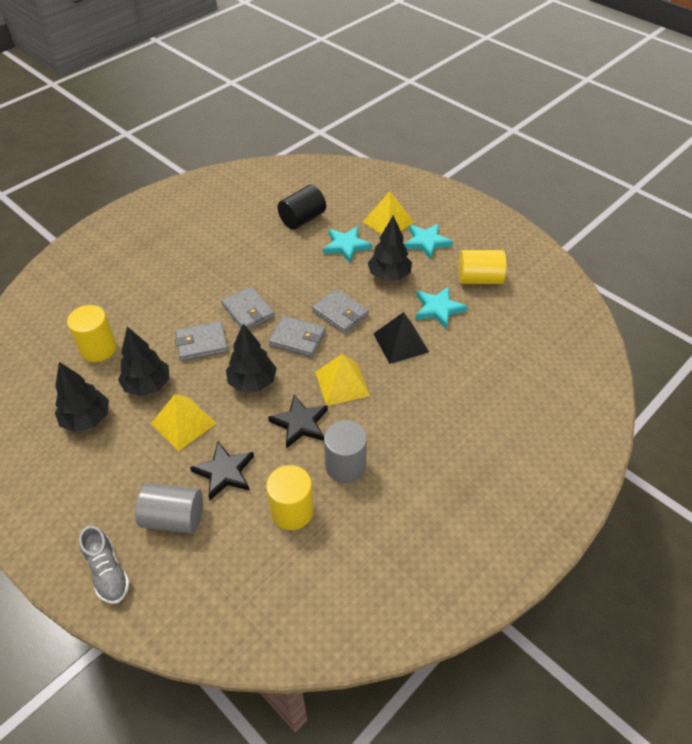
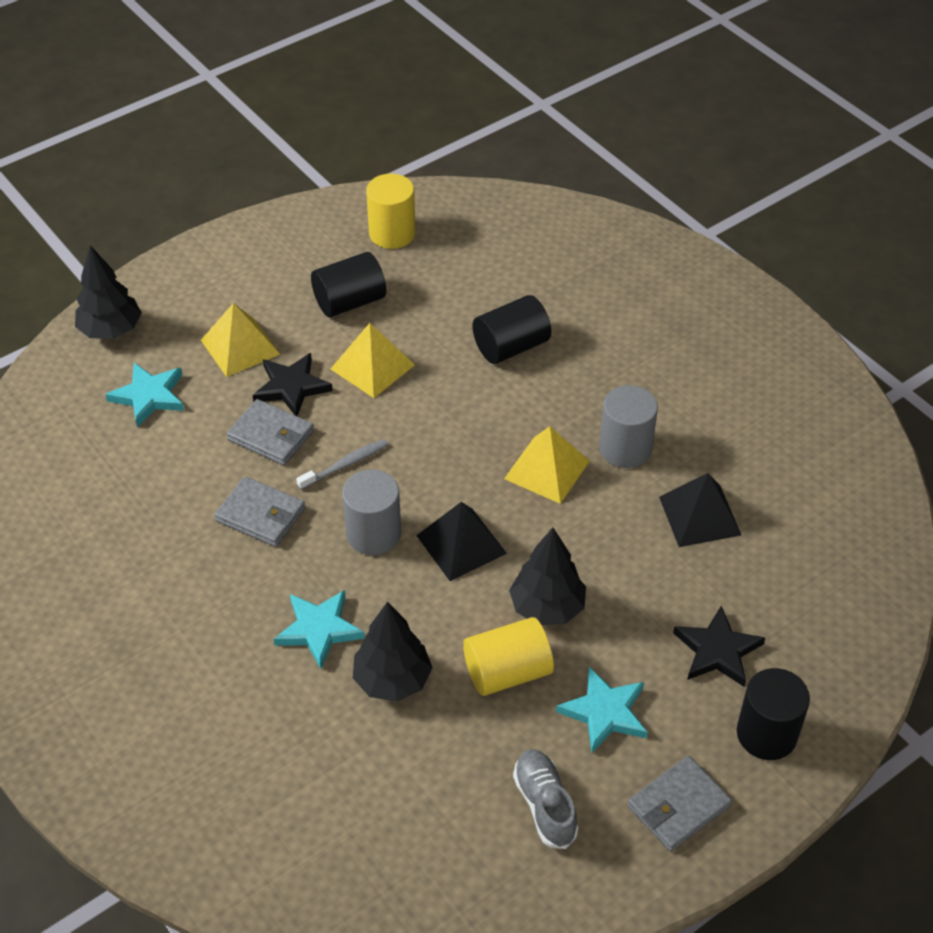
black cylinder: [277,185,326,230] = 1 -> [311,252,386,317] [473,295,551,364] [737,668,810,760] = 3
black pyramid: [373,312,429,364] = 1 -> [416,502,507,581] [659,473,741,547] = 2
black tree: [55,362,109,432] [118,327,170,396] [226,324,277,392] [368,215,412,281] = 4 -> [75,245,142,339] [353,602,433,702] [509,527,586,625] = 3
grey toothbrush: none = 0 -> [296,439,388,490] = 1
grey wallet: [175,321,228,361] [221,286,275,330] [269,316,326,357] [312,289,369,334] = 4 -> [215,477,305,547] [227,399,314,465] [627,756,732,852] = 3
yellow cylinder: [67,305,117,362] [266,465,313,530] [458,250,506,284] = 3 -> [366,174,416,249] [463,617,554,696] = 2

